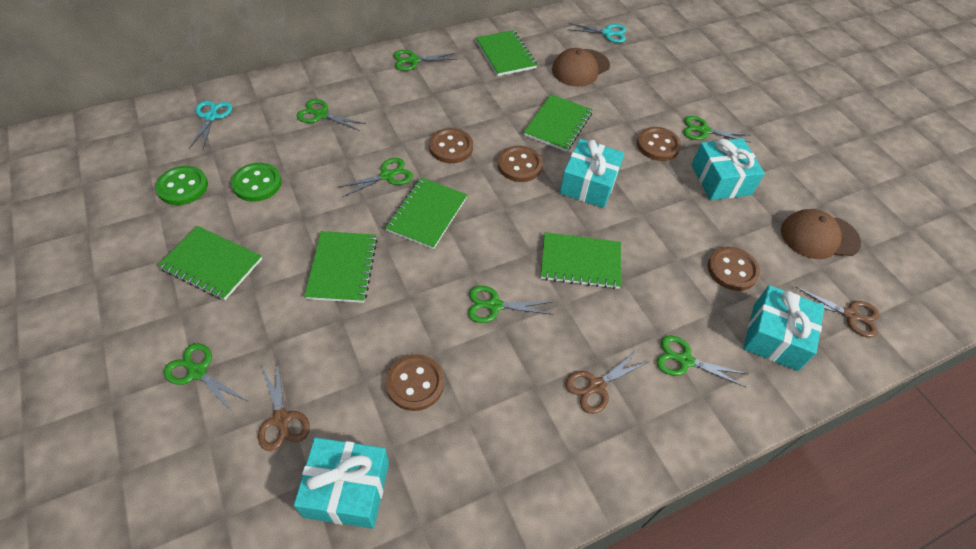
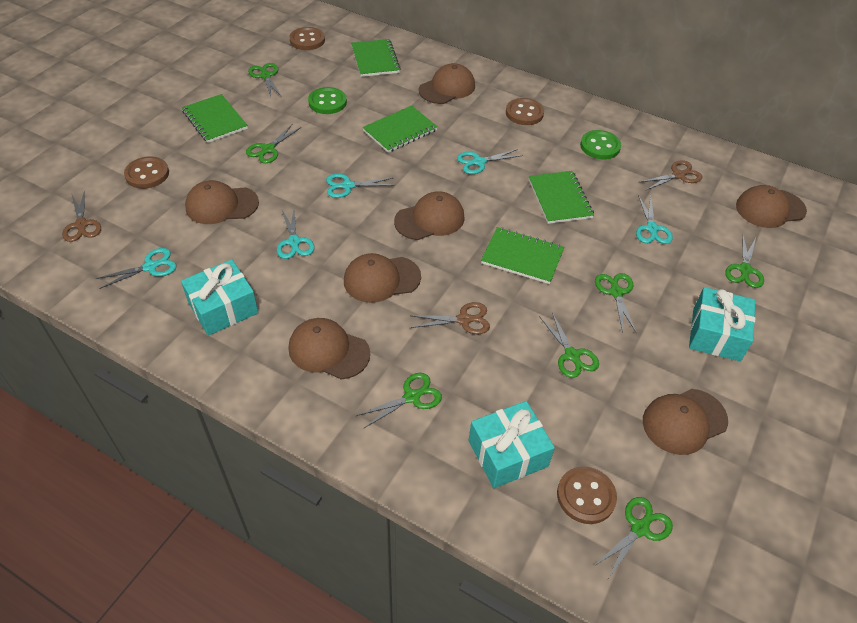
brown button: [386,354,444,411] [429,128,473,163] [498,146,543,182] [637,127,681,161] [707,247,760,291] = 5 -> [124,156,169,189] [290,27,325,50] [506,98,544,125] [557,466,617,524] = 4
brown cap: [552,48,610,87] [781,209,861,259] = 2 -> [185,180,259,224] [288,318,370,380] [344,253,421,303] [394,191,465,240] [419,63,475,104] [643,389,728,455] [736,185,807,228] = 7
green notebook: [157,226,262,300] [304,231,377,303] [385,177,467,249] [476,30,537,76] [524,94,593,152] [541,232,621,289] = 6 -> [182,94,248,143] [351,39,401,77] [362,105,438,153] [481,227,564,284] [529,171,594,224] = 5
turquoise gift: [294,437,389,529] [560,139,624,208] [691,138,765,200] [743,285,824,371] = 4 -> [181,259,259,336] [469,401,555,488] [689,287,755,362] = 3
turquoise scissors: [189,101,232,149] [567,23,626,43] = 2 -> [95,248,177,289] [277,209,315,259] [326,174,395,198] [457,149,523,174] [636,195,673,244] = 5

